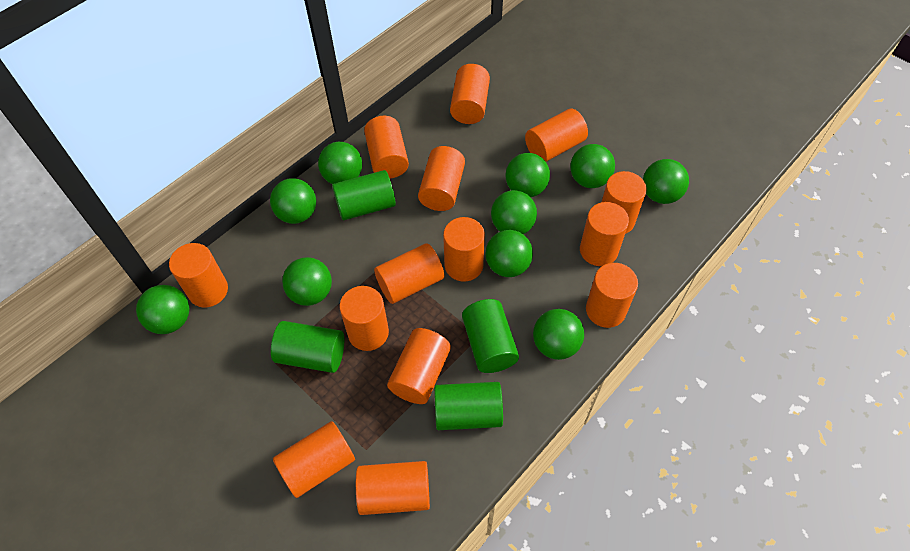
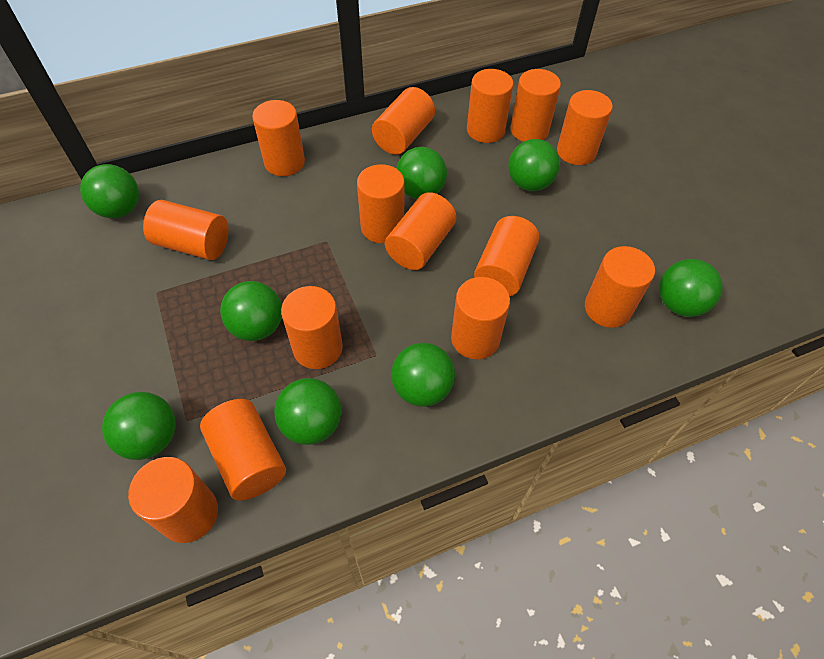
green ball: [136,285,189,334] [270,178,316,224] [282,257,332,306] [318,142,362,184] [485,230,533,277] [491,190,537,234] [505,153,550,197] [533,309,584,360] [570,144,615,188] [643,159,689,204] = 10 -> [80,164,139,218] [102,392,176,460] [220,281,282,341] [274,378,342,445] [391,343,455,407] [396,147,447,199] [508,139,560,191] [659,259,723,317] = 8
green cylinder: [271,321,344,373] [332,170,396,220] [434,382,503,430] [462,299,519,373] = 4 -> none = 0

